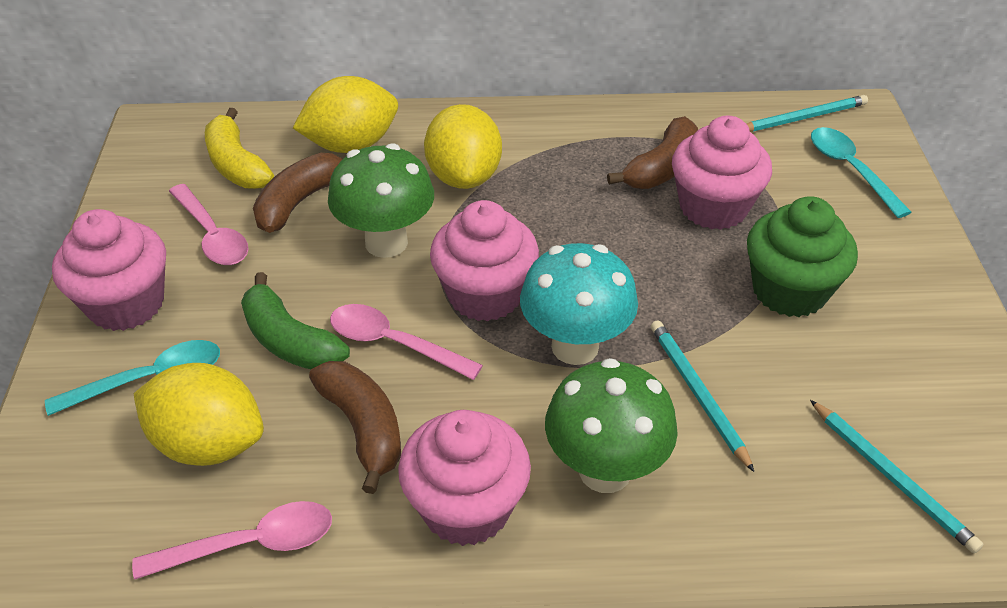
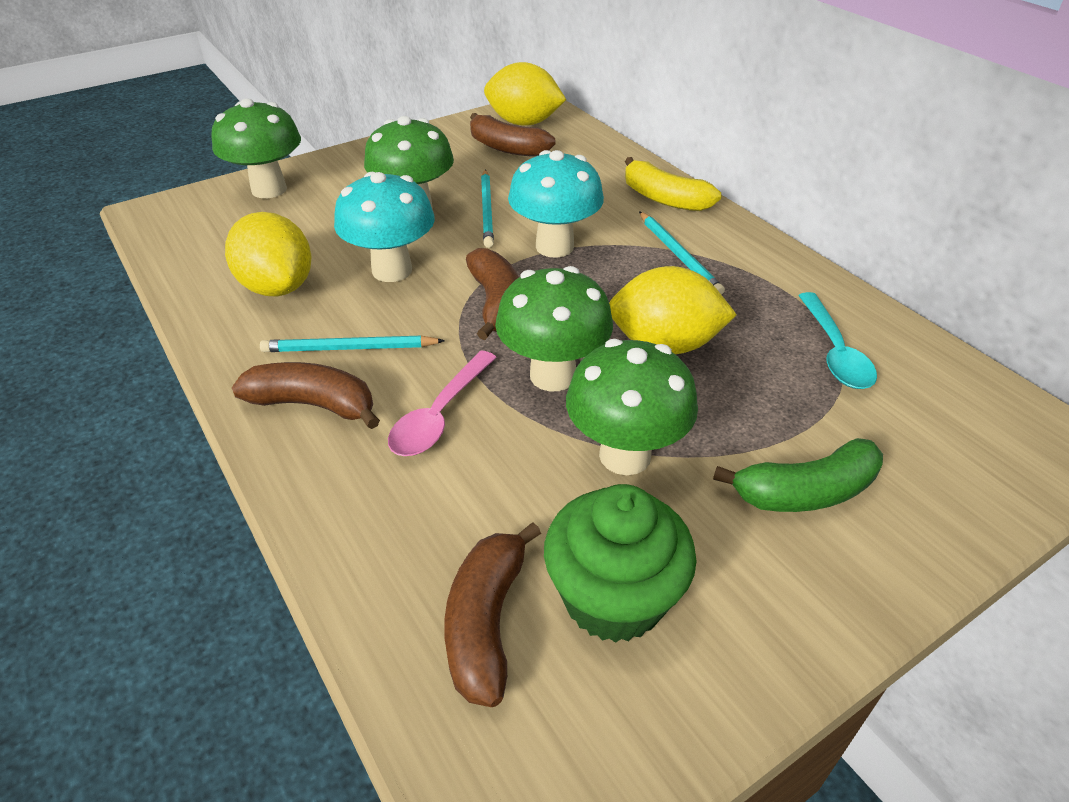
brown banana: [253,153,342,233] [309,361,401,494] [607,116,698,189] = 3 -> [232,362,380,429] [444,522,541,707] [466,248,519,340] [470,113,556,157] = 4
green mushroom: [328,143,434,258] [545,358,678,493] = 2 -> [211,98,301,198] [364,116,454,210] [495,266,613,391] [566,339,698,475] = 4
pink cupcake: [52,209,166,331] [398,410,531,546] [430,200,539,322] [672,116,772,230] = 4 -> none = 0
pink spoon: [132,501,332,580] [169,184,249,265] [330,304,483,380] = 3 -> [388,351,497,456] = 1
turquoise mushroom: [520,243,638,365] = 1 -> [334,172,435,282] [508,150,604,258] = 2
turquoise spoon: [45,340,220,416] [811,127,912,218] = 2 -> [798,292,877,389] = 1

